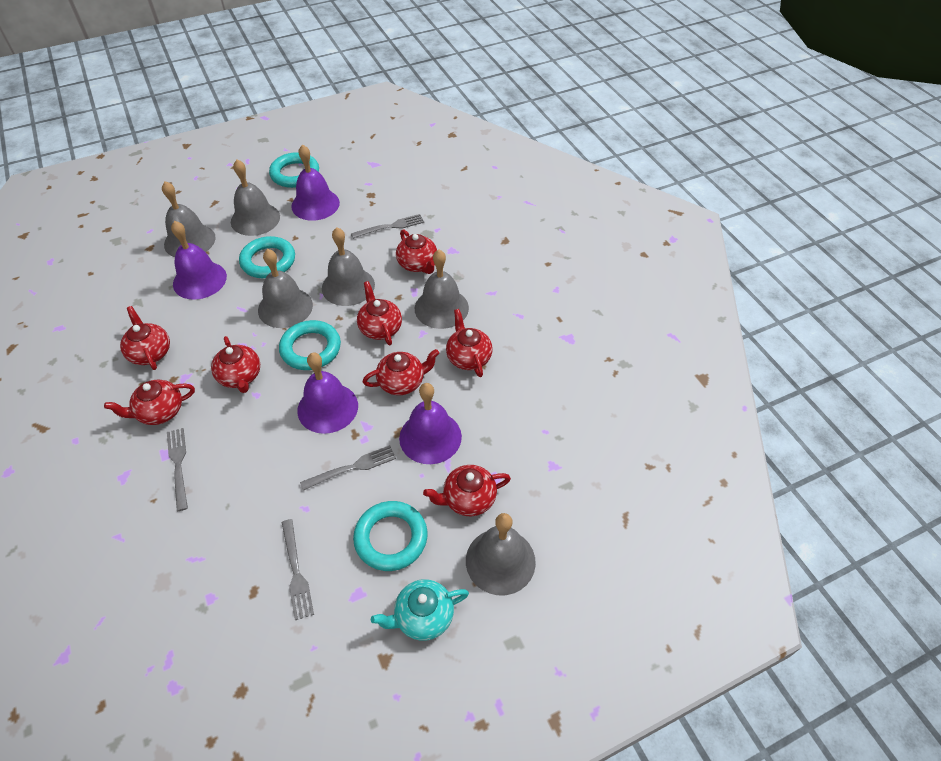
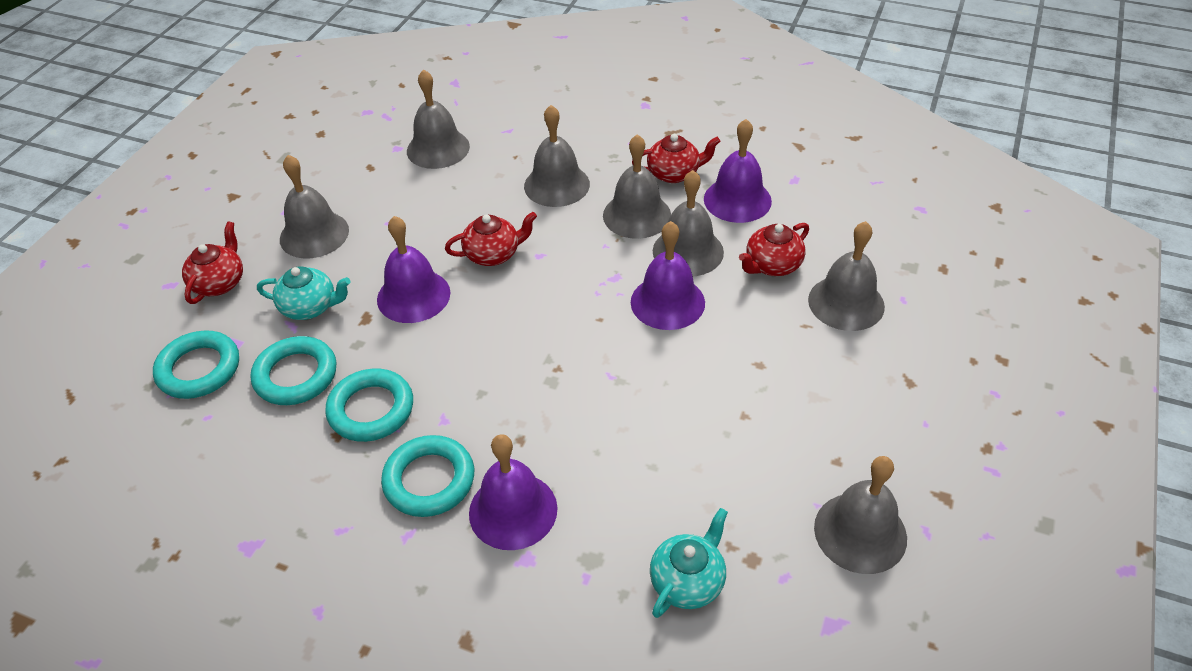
grey bell: [162,181,216,257] [231,159,280,236] [258,249,313,328] [322,227,375,306] [415,250,469,329] [466,513,536,595] = 6 -> [280,155,349,259] [407,69,470,169] [524,105,590,207] [603,134,671,239] [653,170,724,276] [808,221,885,331] [814,456,907,574] = 7
grey fork: [167,428,188,511] [282,519,314,620] [300,445,396,491] [351,214,424,239] = 4 -> none = 0
red teapot: [104,380,195,425] [120,306,170,370] [211,336,260,393] [357,281,402,345] [363,349,439,395] [396,229,437,274] [423,465,511,516] [446,309,492,377] = 8 -> [182,221,243,304] [445,212,537,266] [632,134,720,183] [739,223,809,276] = 4
turquoise teapot: [371,579,469,641] = 1 -> [257,266,351,320] [650,508,728,618] = 2

